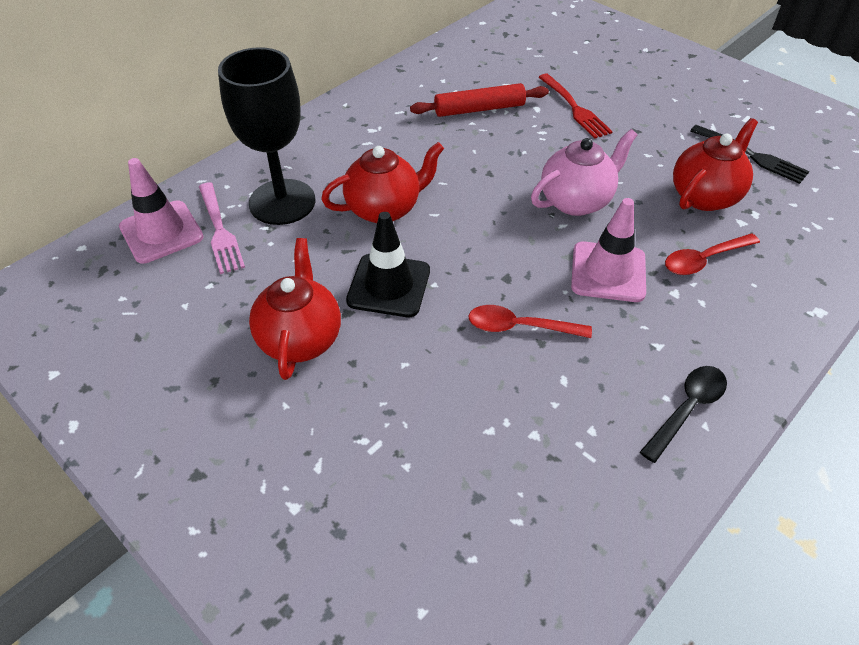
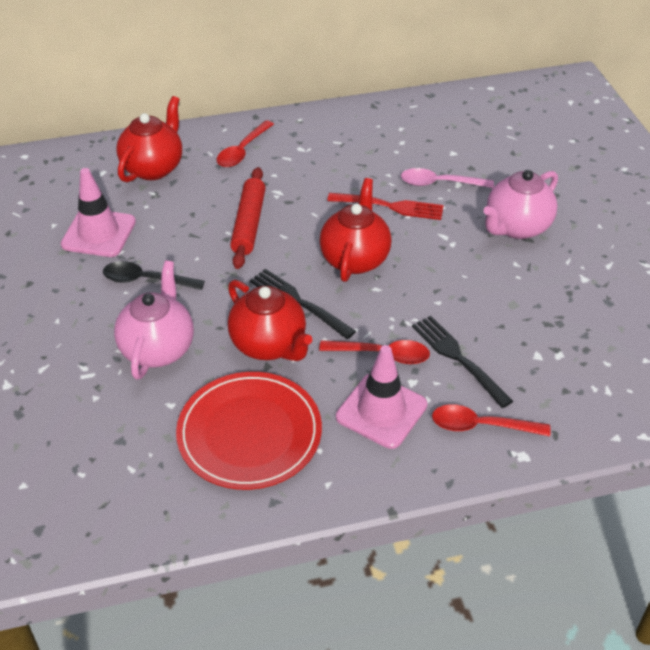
black fork: [690,125,810,184] = 1 -> [250,269,356,339] [412,316,513,408] = 2
black goblet: [218,47,316,225] = 1 -> none = 0
black traffic cone: [346,212,430,317] = 1 -> none = 0
pink fork: [199,182,245,274] = 1 -> none = 0
pink spoon: none = 0 -> [401,168,494,188] = 1
pink teapot: [531,129,637,216] = 1 -> [114,261,194,380] [483,170,558,239] = 2
red plate: none = 0 -> [176,372,322,490] = 1
red spoon: [469,305,592,338] [665,233,760,275] = 2 -> [217,120,274,167] [319,340,430,364] [432,404,551,436] = 3

